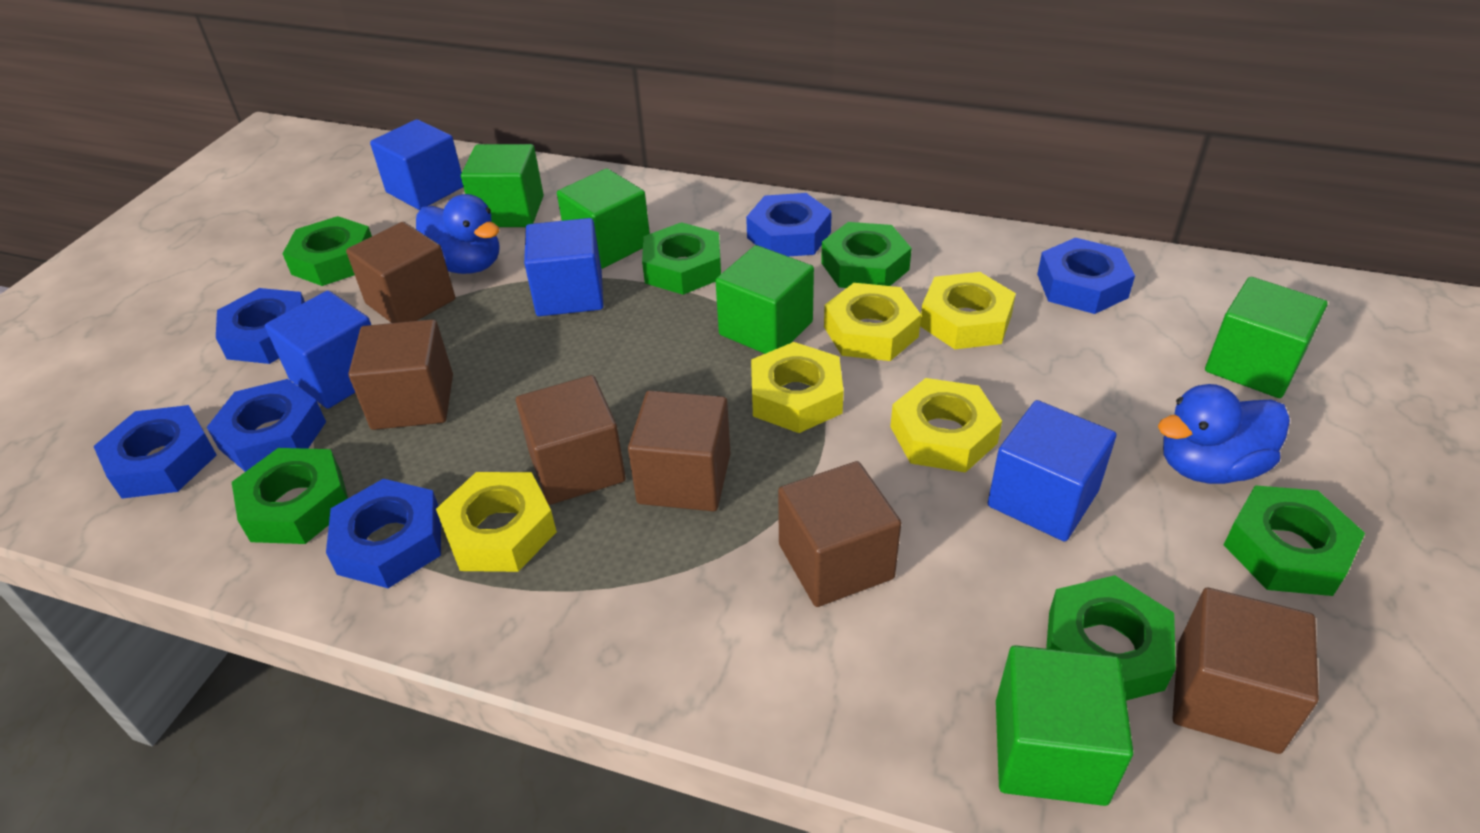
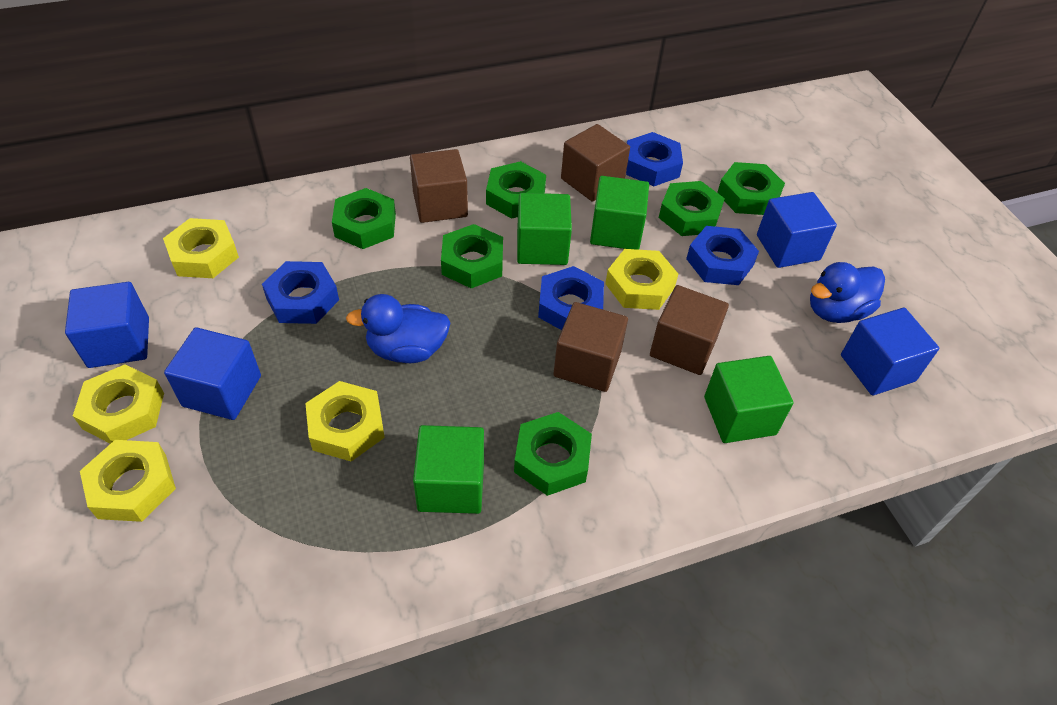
blue nut: [93,405,217,499] [207,379,326,472] [216,288,305,364] [326,479,441,588] [746,193,832,257] [1037,237,1135,314] = 6 -> [262,261,339,324] [538,266,604,330] [626,132,683,186] [686,226,759,285] = 4
brown cube: [346,222,455,323] [348,319,453,430] [516,375,626,505] [628,390,731,511] [778,461,901,607] [1173,588,1319,754] = 6 -> [410,149,468,223] [553,302,628,392] [561,124,630,202] [650,285,729,375] = 4
green cube: [461,144,544,227] [557,168,650,269] [716,245,814,354] [996,645,1134,806] [1205,277,1328,398] = 5 -> [413,425,484,514] [517,193,572,265] [590,176,649,250] [704,356,794,443] = 4

